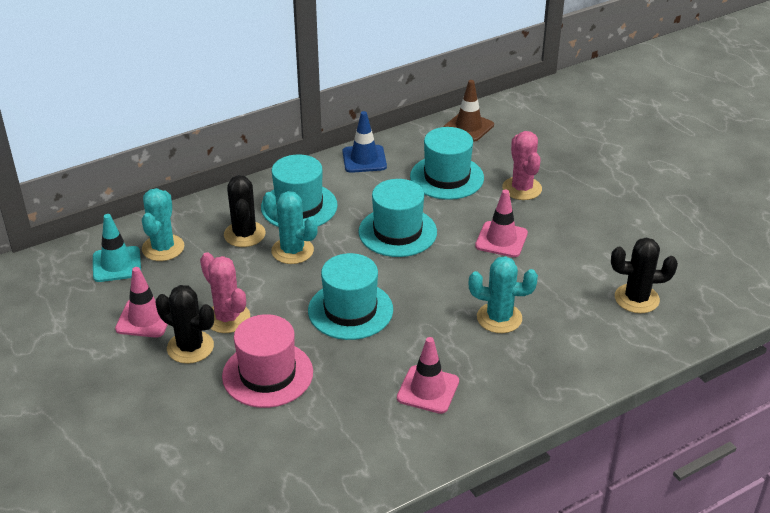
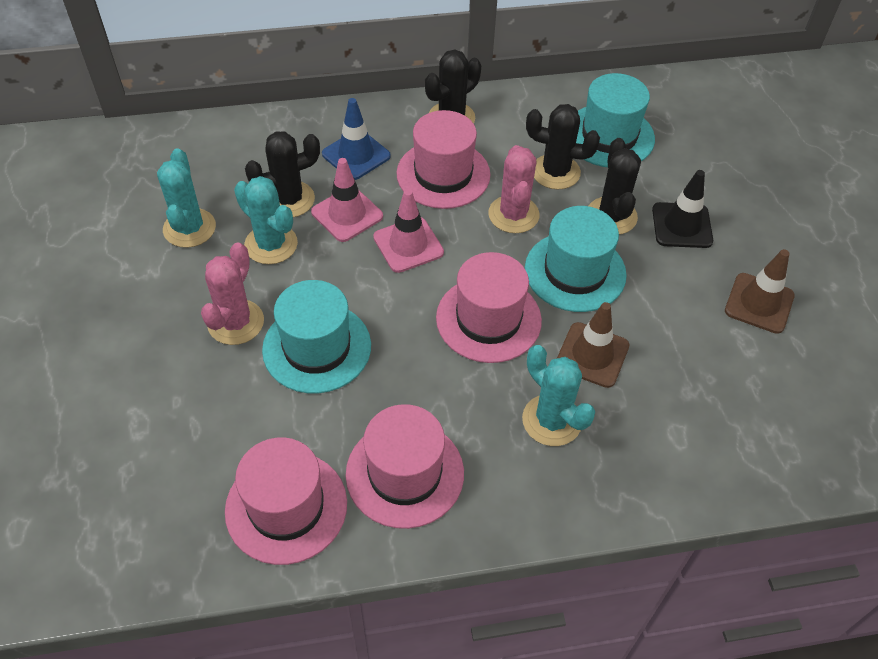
black cactus: [156,285,214,364] [224,175,266,247] [611,238,678,313] = 3 -> [245,131,320,217] [425,50,481,124] [526,104,600,190] [589,138,641,235] = 4
black traffic cone: none = 0 -> [652,170,713,248] = 1
brown traffic cone: [443,80,494,142] = 1 -> [557,302,630,388] [725,249,795,334] = 2
pink hat: [222,314,313,408] = 1 -> [225,437,347,565] [346,404,464,529] [396,110,491,209] [436,252,542,363] = 4
pink traffic cone: [115,267,168,338] [397,337,459,414] [475,190,528,257] = 3 -> [311,158,383,242] [373,189,444,273] = 2
turquoise hat: [261,154,338,227] [308,253,393,340] [358,179,437,257] [410,127,484,200] = 4 -> [262,280,371,393] [525,206,627,312] [576,73,655,167] = 3
turquoise traffic cone: [93,214,141,282] = 1 -> none = 0

